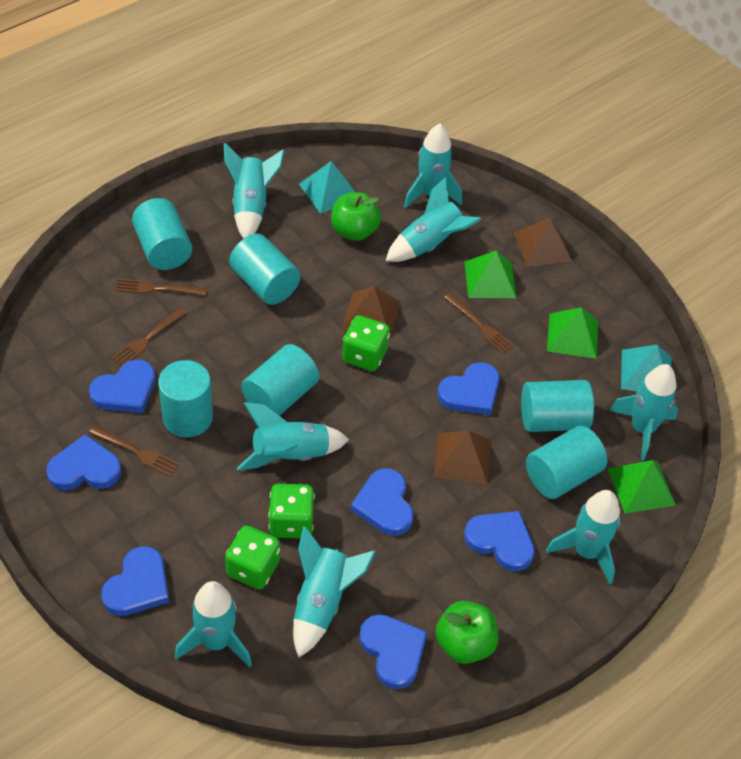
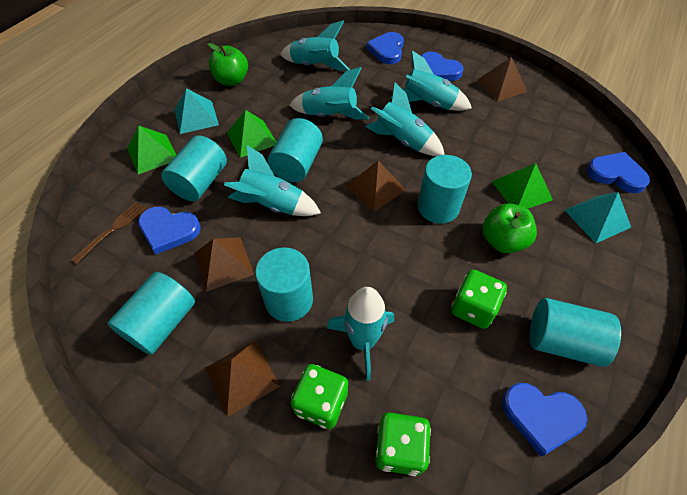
blue heart: [46,434,122,491] [89,360,156,413] [101,546,169,616] [350,468,413,536] [359,614,428,689] [437,362,500,415] [464,511,535,571] = 7 -> [138,207,201,254] [366,32,404,64] [421,52,463,81] [502,383,587,456] [587,152,650,193] = 5
brown fork: [89,426,180,477] [111,307,188,367] [116,278,207,296] [444,293,514,354] = 4 -> [71,202,147,264] = 1
brown pyramid: [342,286,400,339] [434,431,491,484] [514,217,572,267] = 3 -> [194,237,254,292] [205,340,280,417] [346,161,406,212] [476,57,527,102] = 4
turquoise rocket: [175,581,252,667] [224,143,285,239] [237,402,349,470] [293,526,376,658] [386,177,482,262] [404,124,462,208] [546,490,620,584] [609,364,678,461] = 8 -> [224,145,321,216] [280,21,350,71] [289,67,369,120] [327,287,394,381] [365,83,445,156] [391,51,472,111] = 6

